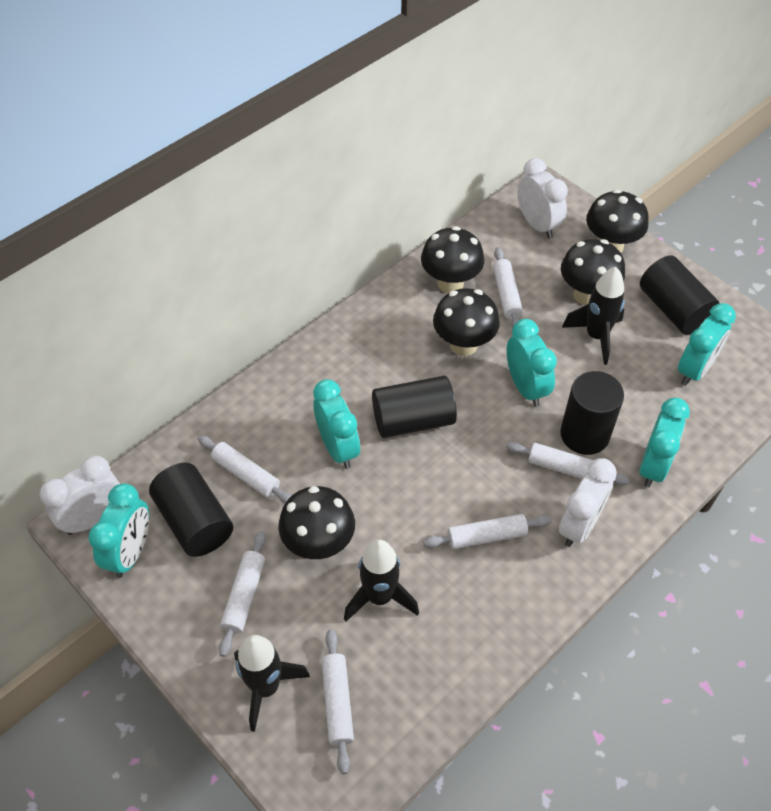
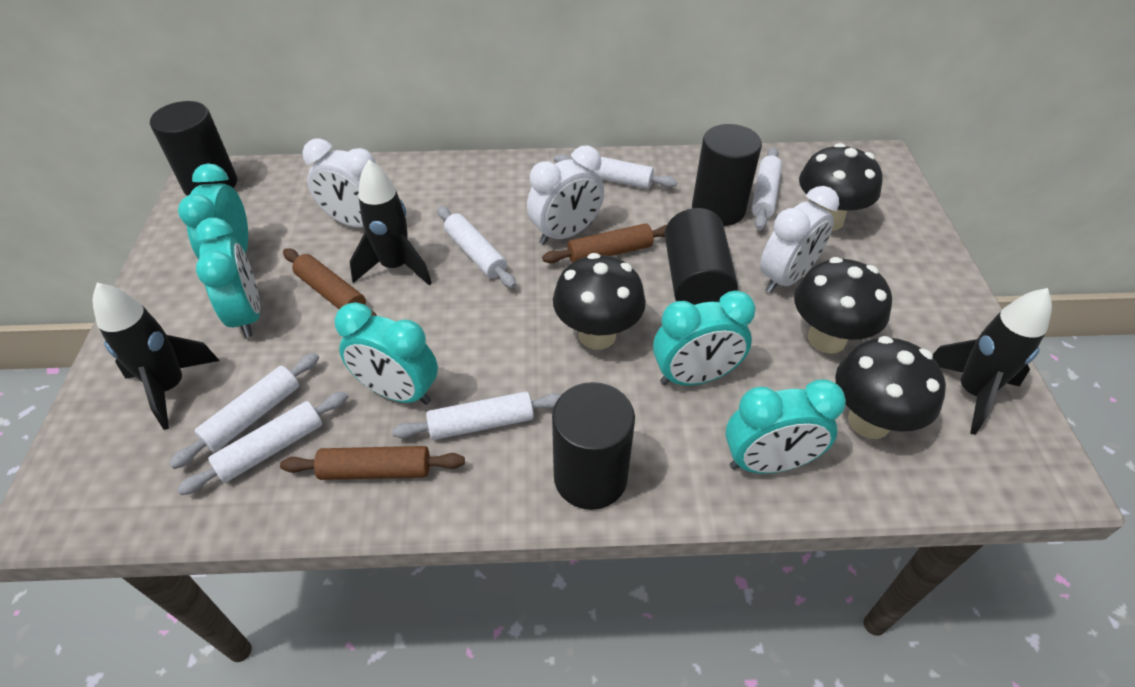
black mushroom: [278,486,355,559] [421,226,484,293] [433,288,500,356] [561,239,625,305] [586,189,648,253] = 5 -> [553,253,646,350] [794,257,892,354] [799,143,883,231] [835,336,946,439] = 4
brown rolling pin: none = 0 -> [280,446,465,480] [283,248,377,316] [542,224,667,263] = 3

